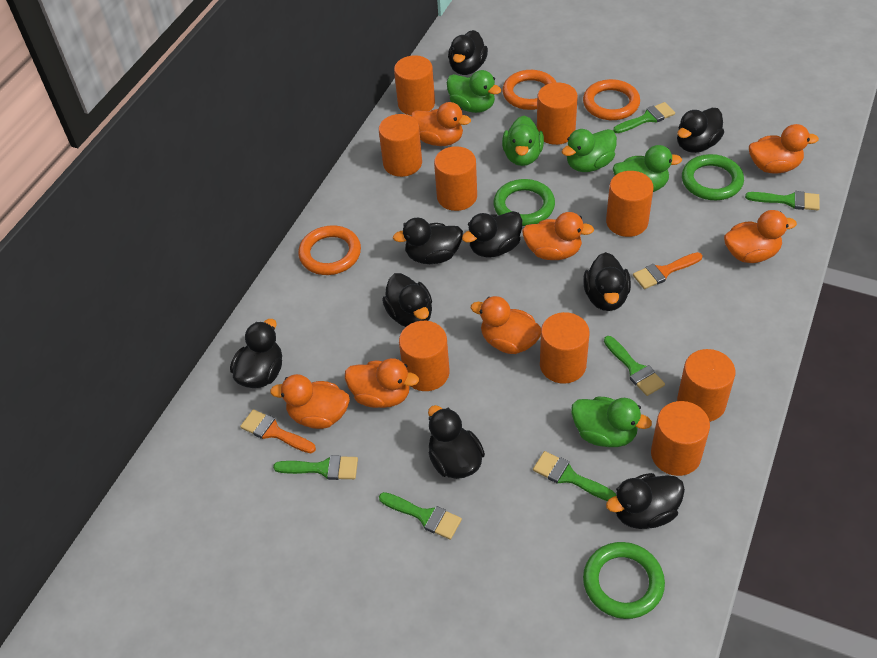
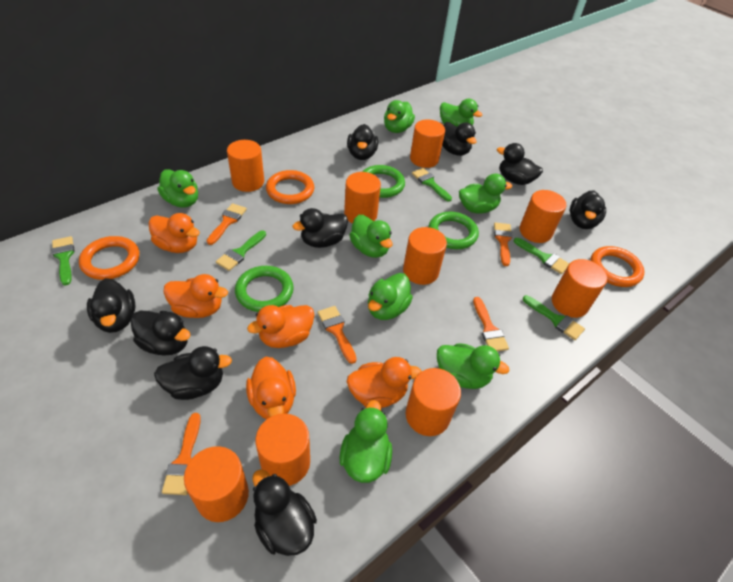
green brush: [273,455,358,480] [379,492,462,540] [533,451,616,501] [604,336,665,396] [613,102,675,133] [745,191,820,210] = 6 -> [52,236,75,286] [216,231,266,271] [412,168,452,202] [514,238,570,274] [523,295,585,340] = 5
green duck: [447,70,501,113] [502,116,544,166] [562,129,617,172] [571,397,652,447] [613,145,682,192] = 5 -> [158,169,198,208] [339,400,392,483] [349,215,393,258] [368,273,413,320] [384,100,415,133] [437,343,510,389] [440,99,482,127] [459,174,512,213] = 8
orange brush: [240,409,316,453] [633,252,703,289] = 2 -> [162,413,201,495] [207,203,247,245] [318,306,357,364] [473,297,509,352] [494,222,513,266] = 5
orange duck: [270,374,350,429] [345,358,419,408] [411,102,471,146] [471,296,541,354] [522,212,594,260] [724,210,797,263] [749,124,819,173] = 7 -> [149,213,200,253] [163,274,228,318] [246,357,296,419] [247,305,314,348] [347,357,422,408] = 5

